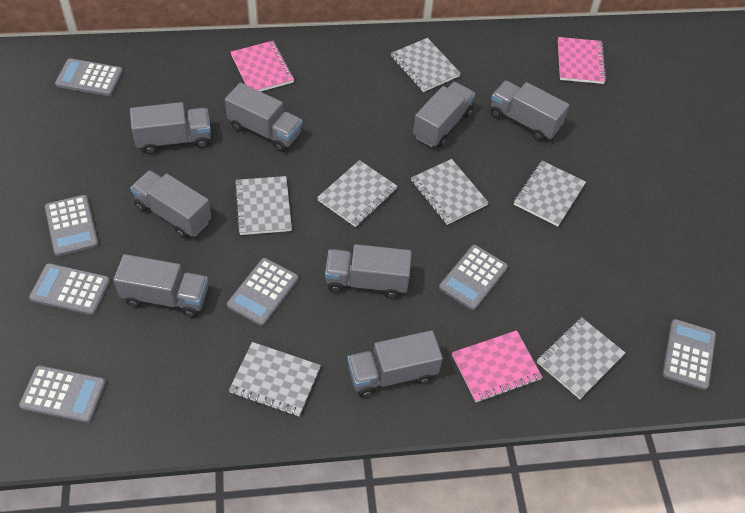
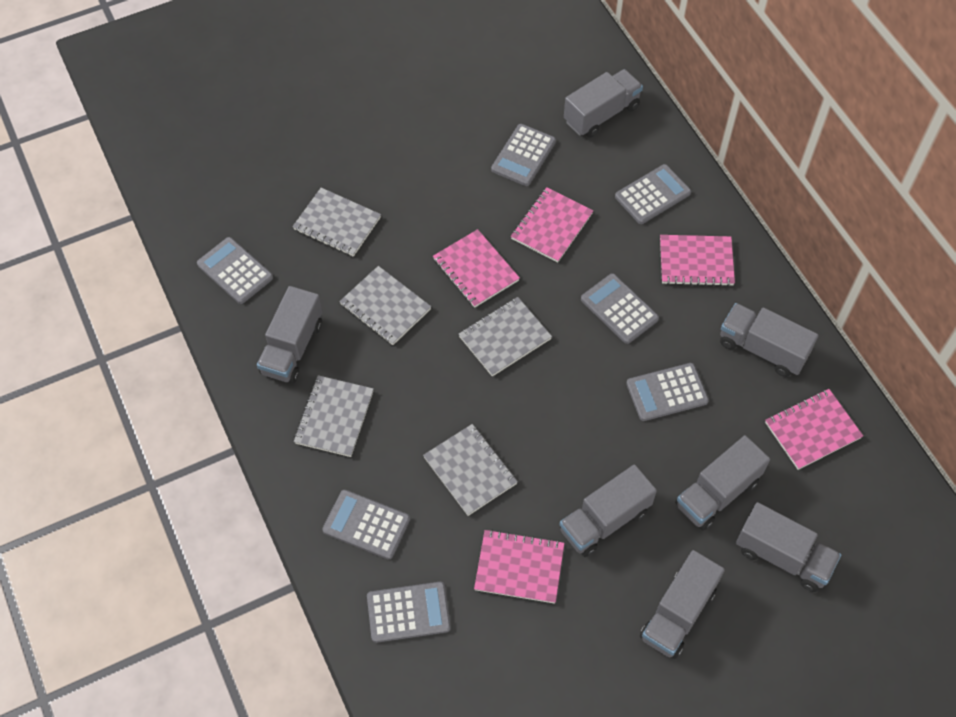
grey notebook: [229,342,321,416] [234,176,292,235] [317,160,397,227] [391,38,461,92] [411,159,489,225] [514,161,586,227] [537,317,625,399] = 7 -> [292,188,381,257] [294,375,374,457] [339,266,431,345] [423,424,518,516] [459,297,552,377] = 5
grey truck: [113,254,208,317] [130,102,211,154] [130,170,211,238] [225,83,302,152] [325,244,412,299] [347,330,443,397] [413,82,475,147] [491,81,569,141] = 8 -> [257,286,323,383] [559,464,657,557] [564,69,643,138] [640,550,725,659] [675,435,770,530] [720,303,818,377] [736,502,841,592] = 7
pink notebook: [231,41,294,92] [452,330,542,402] [558,37,606,84] = 3 -> [433,229,520,308] [474,529,564,604] [511,187,593,263] [660,235,735,286] [765,389,863,470] = 5

